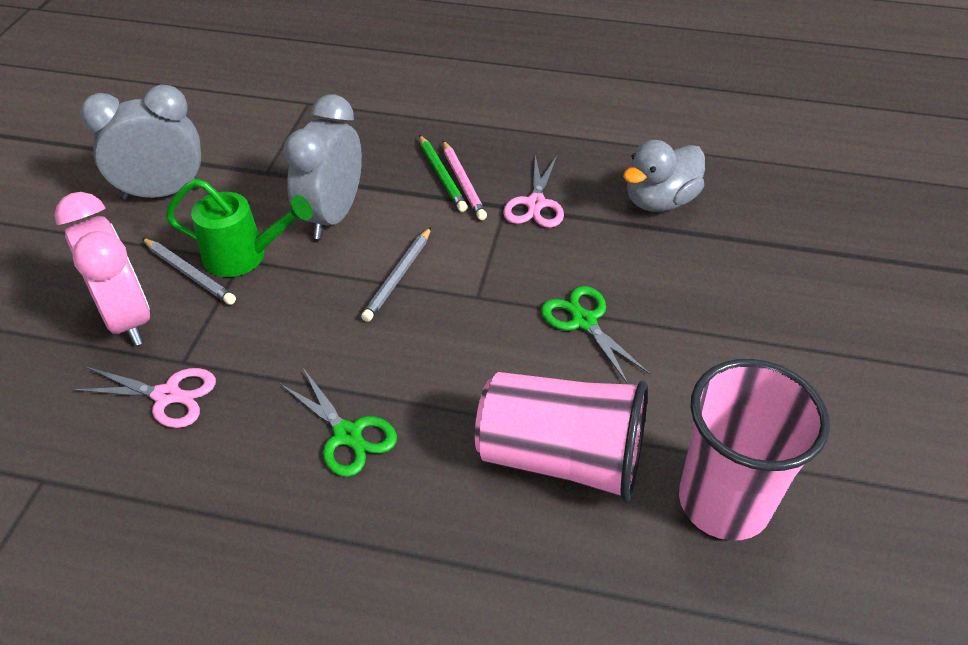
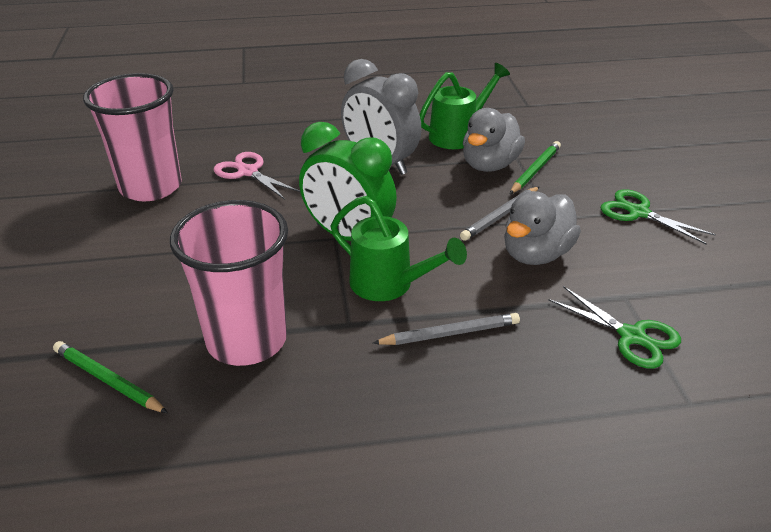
green clock: none = 0 -> [299,122,397,241] = 1
green pencil: [419,135,468,212] = 1 -> [53,341,168,413] [510,141,561,194] = 2
green watering can: [166,179,312,277] = 1 -> [331,196,467,301] [420,63,510,149] = 2
grey clock: [80,85,201,200] [283,94,362,239] = 2 -> [341,59,421,175] = 1
grey duck: [623,140,705,212] = 1 -> [463,108,525,172] [504,191,581,265] = 2
pink clock: [55,192,150,346] = 1 -> none = 0
pink pencil: [443,141,487,220] = 1 -> none = 0
pink scissors: [72,367,216,428] [503,155,564,228] = 2 -> [213,152,300,200] = 1

